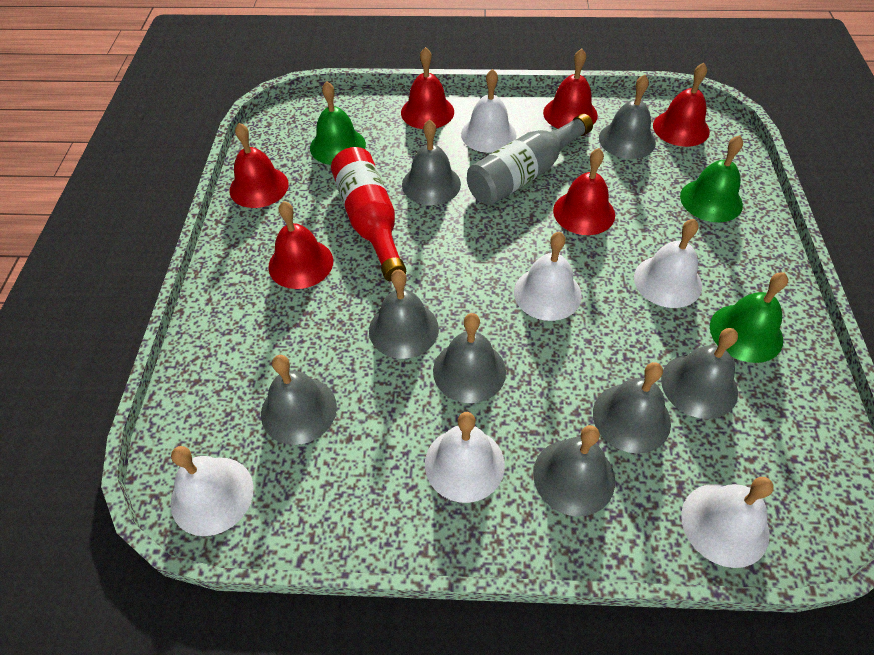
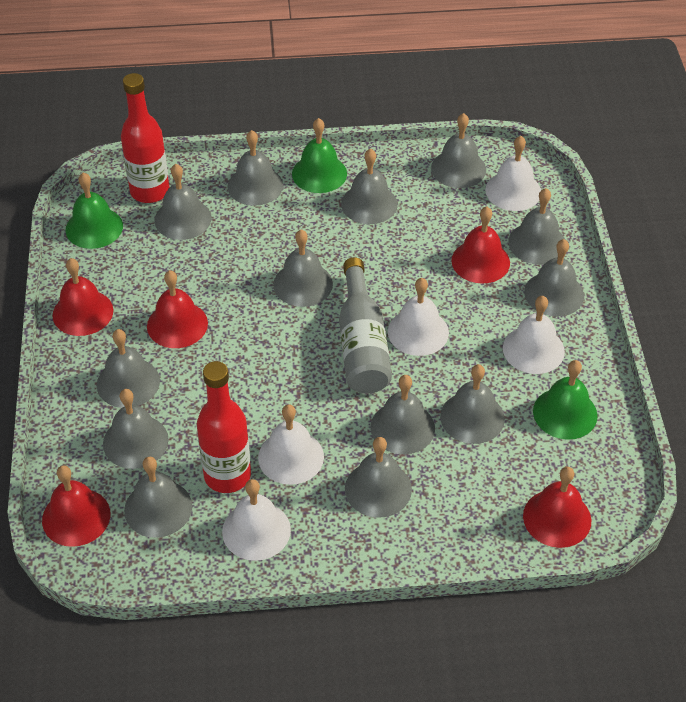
grey bell: [261,355,337,445] [369,269,439,359] [402,119,461,205] [433,313,506,403] [533,425,615,517] [593,362,671,454] [599,75,656,159] [661,328,738,419] = 8 -> [97,329,160,408] [103,389,168,469] [124,457,192,538] [154,164,211,240] [227,130,283,206] [273,229,333,307] [341,148,397,224] [345,437,412,518] [370,375,435,454] [431,113,486,188] [440,364,505,444] [508,188,565,265] [524,239,584,317] = 13
red bell: [229,123,289,208] [268,201,333,289] [401,47,454,129] [543,49,598,129] [553,148,615,235] [653,63,710,147] = 6 -> [42,465,111,547] [53,258,113,336] [147,270,208,348] [451,207,510,284] [523,467,591,548] = 5
red bottle: [331,147,406,282] = 1 -> [121,73,170,203] [197,361,251,493] = 2
white bell: [171,446,254,536] [425,412,505,503] [461,69,516,153] [514,232,582,321] [634,219,702,308] [681,477,774,568] = 6 -> [222,479,291,561] [258,404,324,485] [388,278,449,356] [485,136,541,211] [503,296,565,374] = 5

